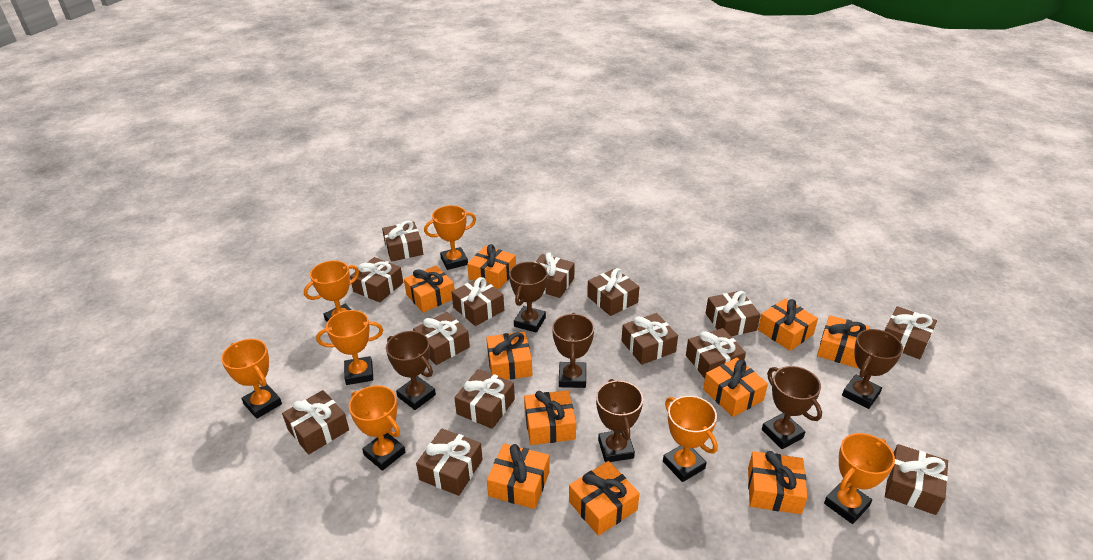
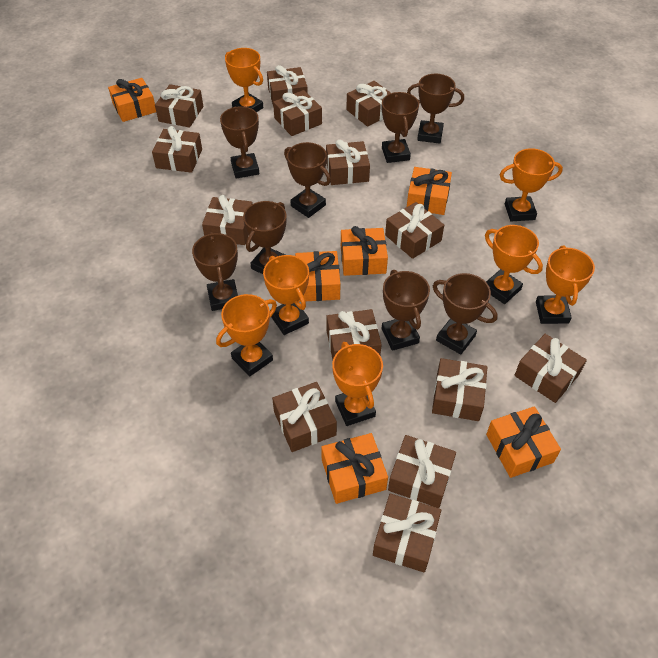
brown trophy: [386,331,436,410] [509,262,547,333] [552,313,594,388] [596,379,643,463] [762,366,822,449] [842,329,903,409] = 6 -> [192,232,238,311] [220,106,259,179] [243,201,286,274] [284,142,331,218] [382,92,419,163] [382,270,430,351] [407,74,464,144] [433,273,498,354] = 8
orange gift: [404,266,455,313] [467,244,516,289] [486,332,532,380] [487,443,550,509] [524,390,576,445] [569,461,640,536] [703,357,768,417] [748,451,808,514] [758,299,818,351] [817,315,870,368] = 10 -> [108,78,156,122] [295,251,340,302] [321,433,388,504] [341,226,388,276] [407,167,452,215] [486,406,561,478] = 6

